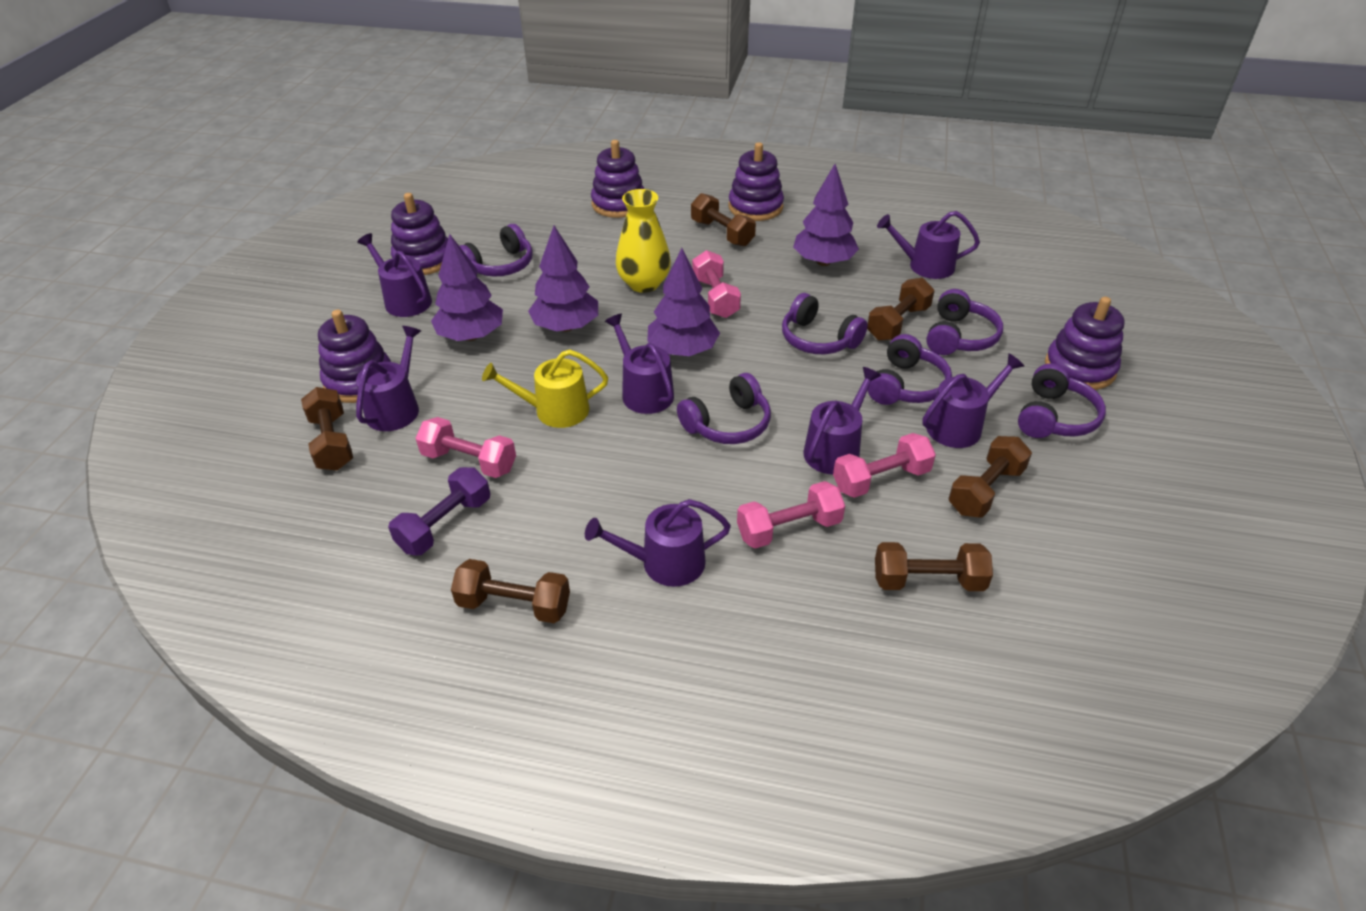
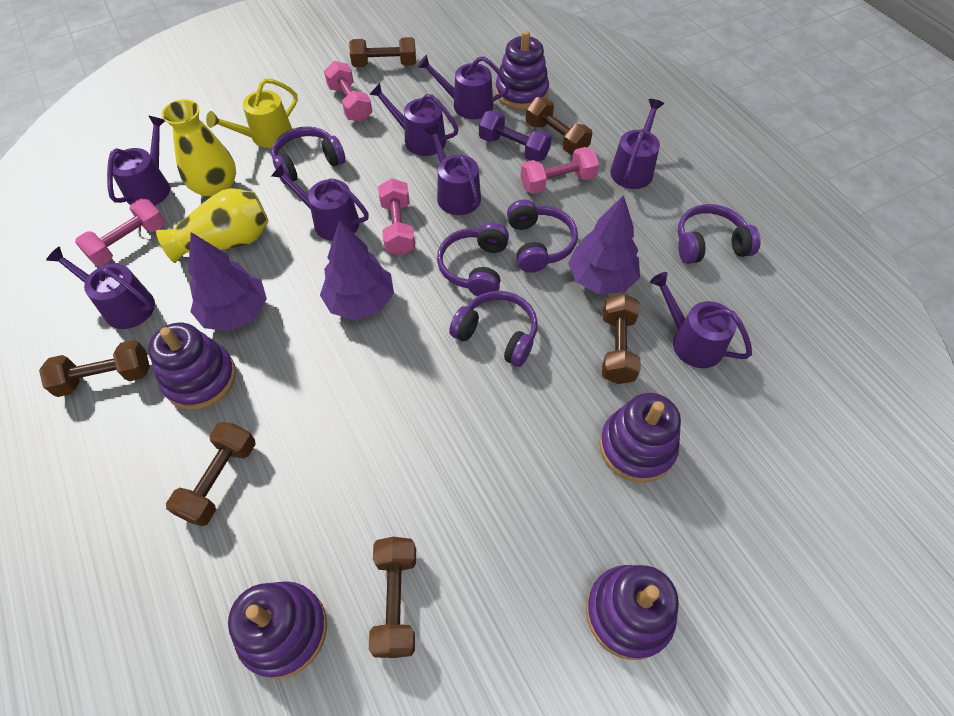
purple headphones: [460,224,533,277] [677,373,771,444] [782,293,868,354] [868,334,952,405] [926,289,1003,355] [1018,363,1106,438] = 6 -> [272,126,346,184] [437,222,509,296] [449,291,538,367] [507,200,578,273] [678,204,761,264] = 5
purple tree: [431,234,503,341] [528,226,598,332] [647,248,720,356] [793,164,859,266] = 4 -> [188,232,267,331] [320,220,394,320] [568,195,640,294] = 3
purple watering can: [356,326,421,431] [357,233,432,317] [585,499,731,587] [605,314,674,414] [803,367,881,474] [877,211,980,279] [922,353,1024,448] = 7 -> [46,246,155,329] [107,116,170,206] [271,164,369,241] [369,83,459,156] [417,55,510,119] [424,124,481,215] [610,99,664,189] [650,272,752,368] = 8
yellow vase: [616,189,671,293] = 1 -> [156,188,269,263] [162,99,236,198] = 2

